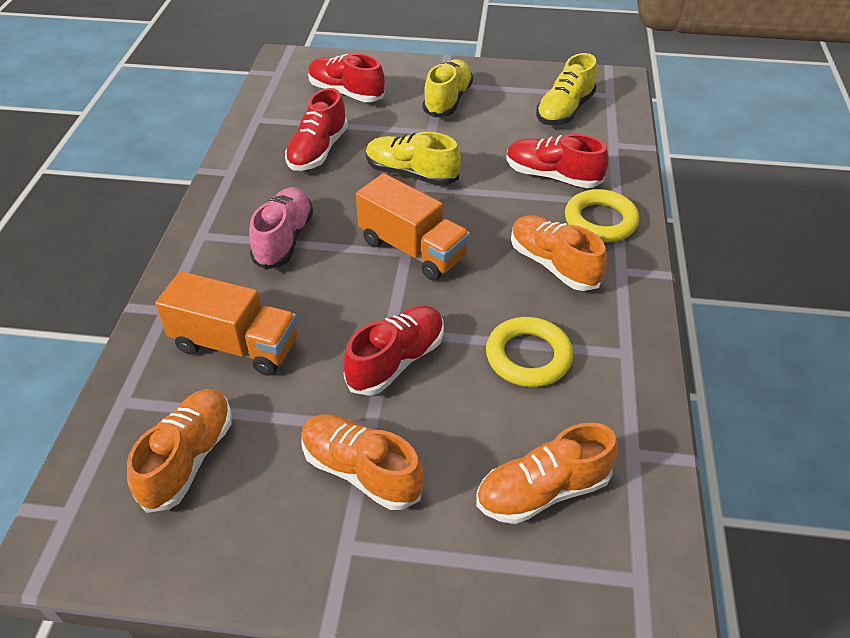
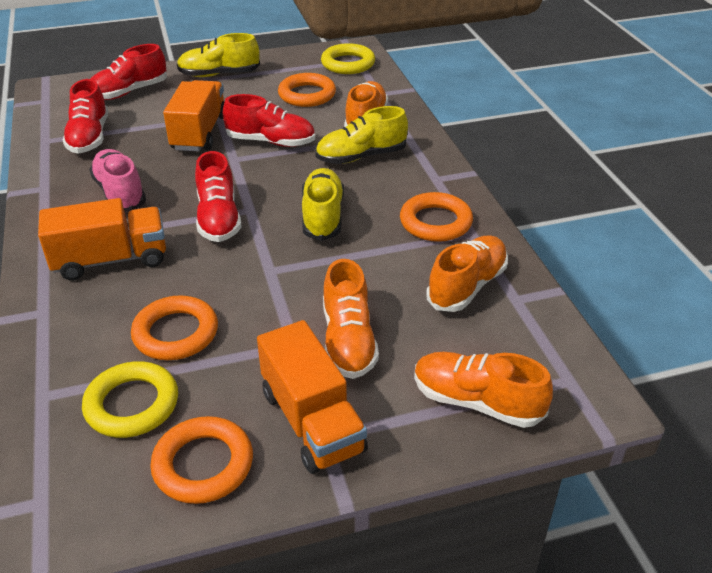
orange ring: none = 0 -> [131,295,218,360] [150,416,253,504] [278,73,336,107] [400,192,473,242] = 4
orange truck: [155,271,298,376] [356,173,470,281] = 2 -> [38,198,166,280] [163,80,224,151] [257,320,368,474] = 3

